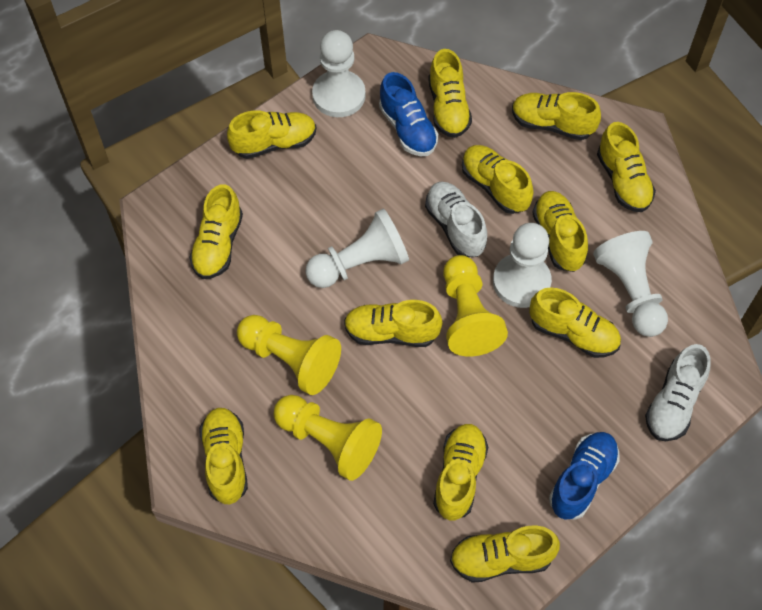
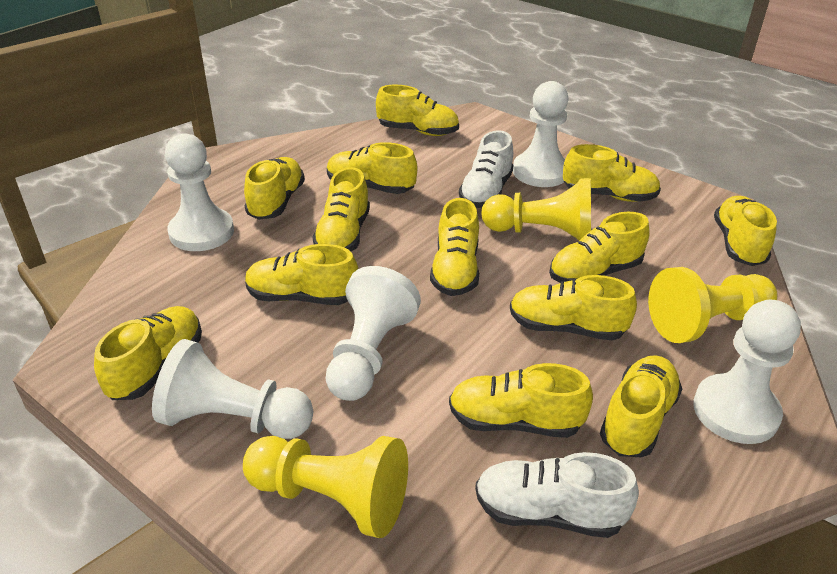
blue shoe: [379,72,438,156] [549,432,619,520] = 2 -> none = 0
white pawn: [305,208,409,288] [312,30,366,117] [493,223,552,308] [593,231,668,337] = 4 -> [152,339,314,439] [165,133,234,251] [326,266,421,401] [513,81,568,187] [693,300,801,444] = 5
yellow shoe: [189,184,243,279] [199,408,248,504] [227,110,316,159] [344,300,442,347] [428,49,472,138] [433,424,489,520] [450,526,560,583] [462,145,533,214] [512,92,601,140] [529,288,621,358] [532,191,588,272] [597,122,656,212] = 12 -> [94,306,202,400] [244,157,305,220] [245,244,358,305] [313,167,370,251] [327,142,417,194] [376,85,459,136] [430,198,479,296] [449,363,593,438] [510,275,637,340] [549,212,650,283] [563,144,661,202] [600,355,682,457] [714,196,777,266] = 13

